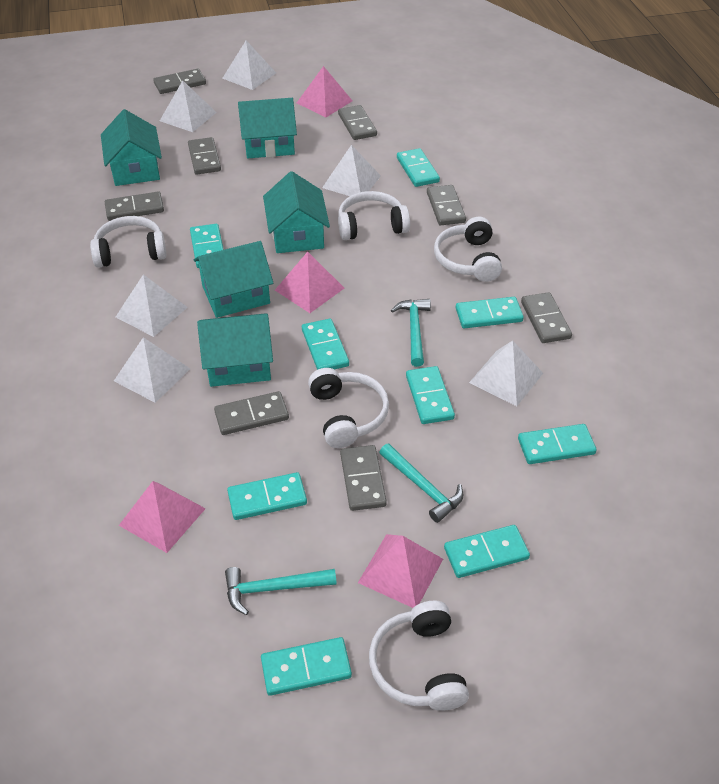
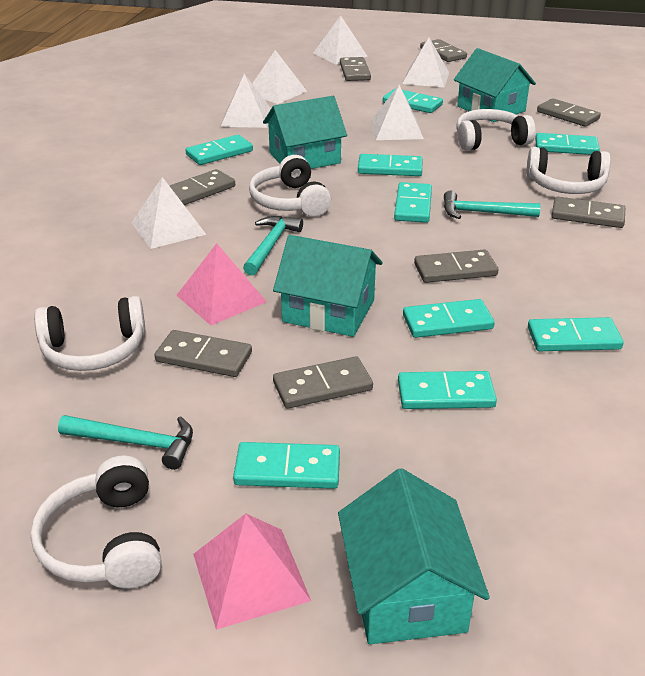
pink pyramid: [119,481,206,553] [275,252,344,313] [297,66,352,118] [358,534,443,608] = 4 -> [176,243,267,325] [193,514,311,630] = 2
turquoise house: [101,109,162,186] [194,241,273,318] [197,313,273,387] [238,98,297,158] [263,171,330,253] = 5 -> [263,96,347,169] [273,235,383,337] [338,468,490,644] [454,48,536,122] = 4

